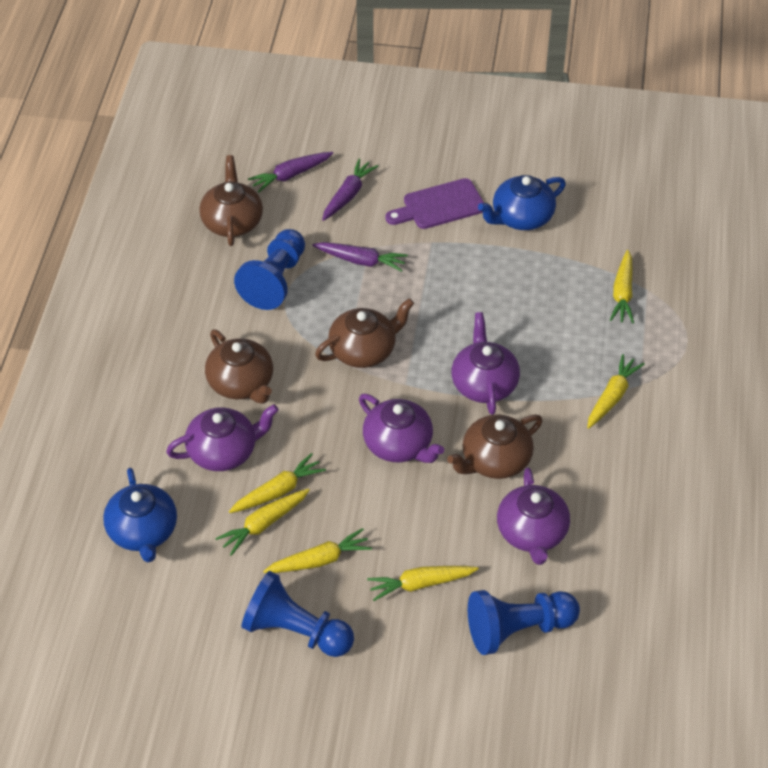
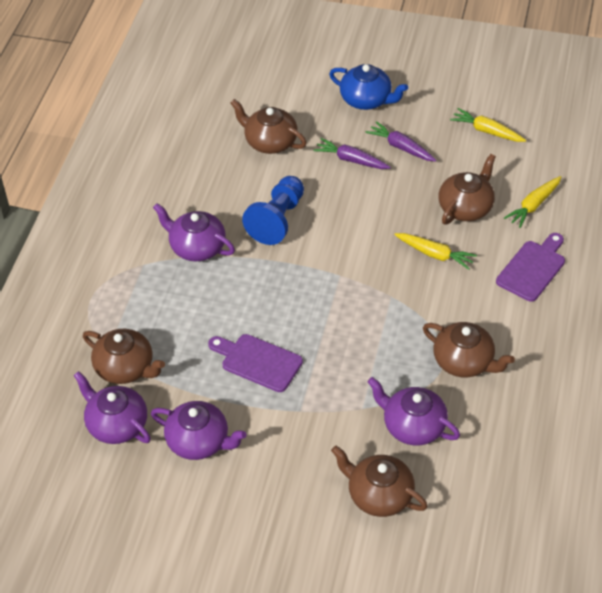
blue pawn: [234,229,305,310] [242,571,354,657] [468,590,580,655] = 3 -> [242,176,304,245] = 1
blue teapot: [103,468,177,562] [478,175,566,230] = 2 -> [329,64,408,110] = 1
brown teapot: [199,155,263,246] [205,329,273,404] [315,298,414,368] [447,414,543,479] = 4 -> [83,329,165,384] [231,99,307,154] [331,445,428,517] [423,322,515,377] [439,154,496,225] = 5
purple carrot: [248,152,333,193] [313,242,408,272] [322,158,378,221] = 3 -> [313,138,391,169] [366,121,436,162] = 2
purple cutting board: [385,178,484,229] = 1 -> [208,334,303,392] [496,233,565,302] = 2
yellow carrot: [215,488,310,556] [229,453,326,513] [263,528,372,573] [367,566,479,601] [587,354,645,429] [610,250,634,323] = 6 -> [394,233,477,270] [450,108,526,142] [504,176,561,228] = 3

